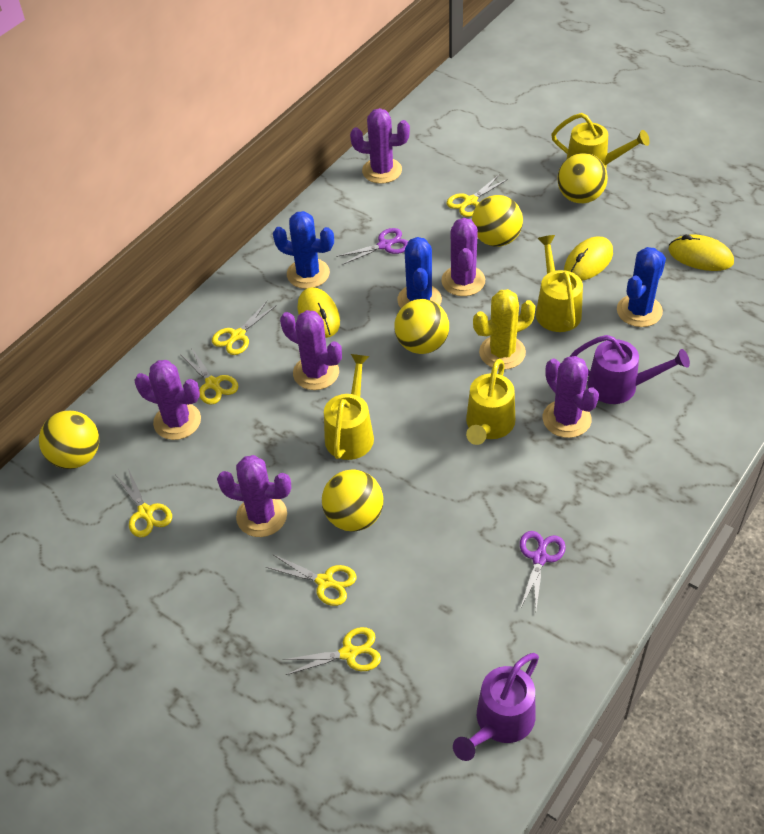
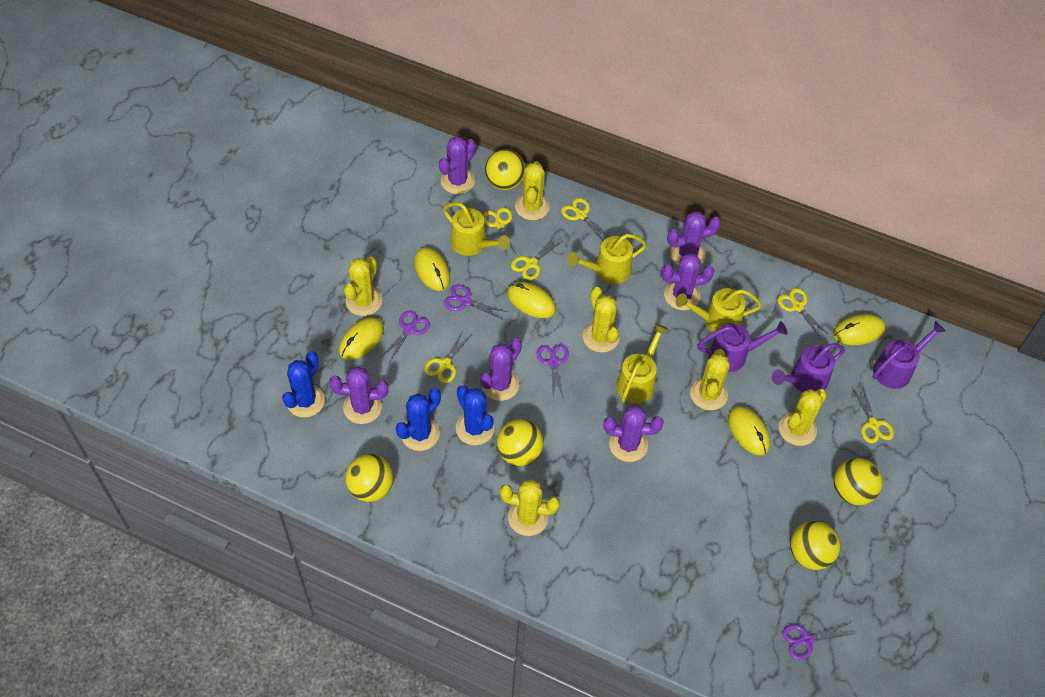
purple scissors: [336,228,408,265] [520,531,566,609] = 2 -> [380,310,430,363] [444,285,507,319] [537,344,569,399] [782,623,853,660] = 4
purple watering can: [453,653,539,761] [570,335,690,404] = 2 -> [697,321,788,372] [772,343,845,392] [873,321,946,389] = 3
yellow cactus: [473,289,536,370] = 1 -> [344,257,382,316] [500,479,560,536] [515,161,550,220] [583,287,620,353] [690,349,730,410] [779,389,827,446] = 6
yellow mouse: [298,287,340,338] [564,237,613,281] [669,234,734,271] = 3 -> [339,317,384,360] [414,247,450,291] [507,282,556,318] [728,406,770,456] [833,314,885,345] = 5

